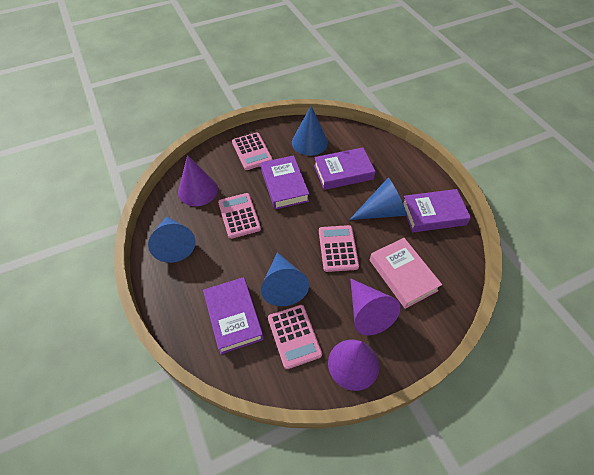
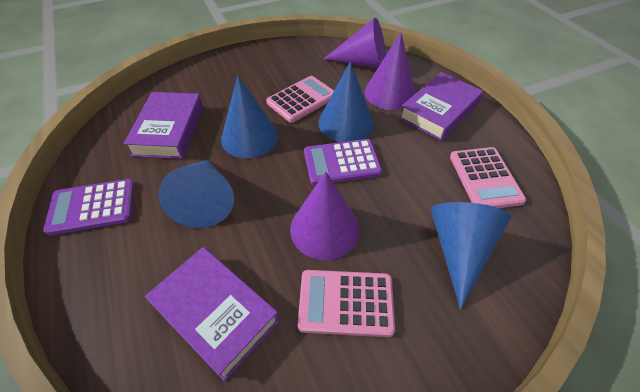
pink book: [370,238,442,309] = 1 -> none = 0
pink calculator: [218,193,261,239] [232,133,273,170] [268,305,322,369] [319,225,359,272] = 4 -> [266,76,334,123] [298,270,395,337] [450,147,526,208] = 3
purple book: [203,277,264,354] [261,155,309,210] [314,147,376,190] [403,189,471,232] = 4 -> [124,92,203,159] [145,247,279,381] [399,72,483,141] = 3
purple calculator: none = 0 -> [43,179,135,236] [304,139,382,185] = 2

